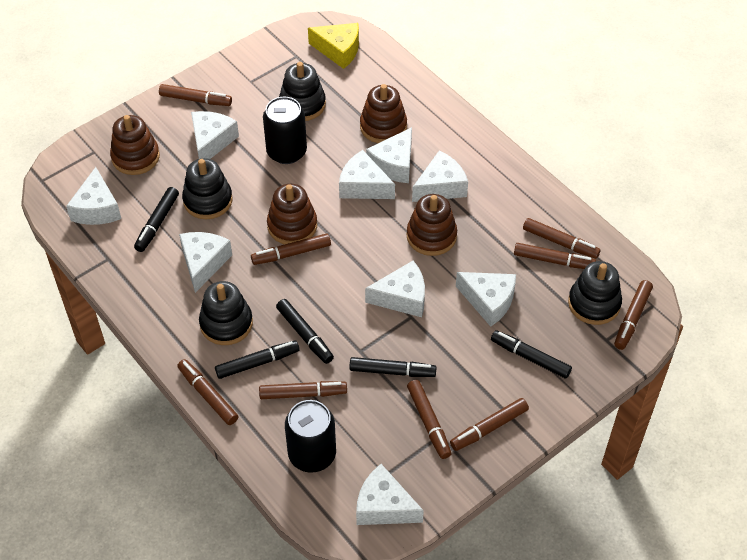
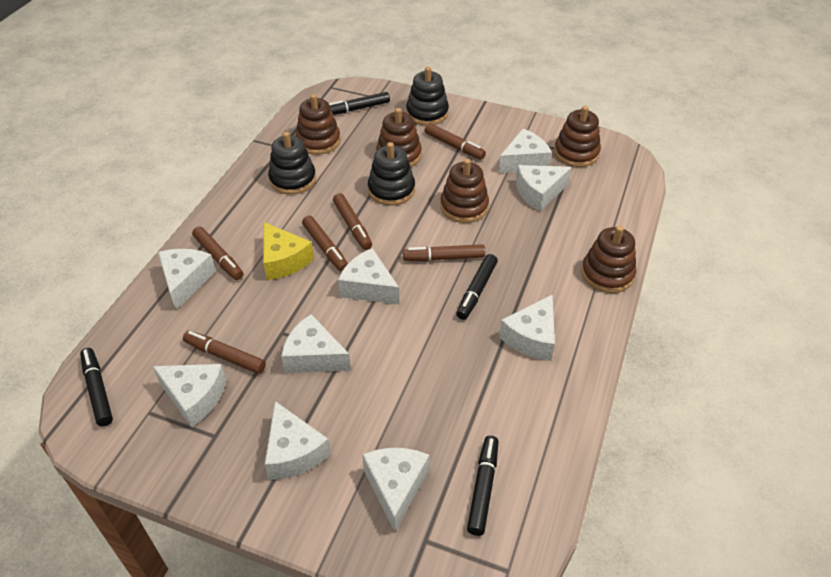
black can: [263,97,307,164] [285,400,336,473] = 2 -> none = 0
black marker: [134,187,179,252] [215,340,299,379] [276,299,334,364] [349,357,437,377] [491,330,572,378] = 5 -> [80,348,113,426] [329,92,390,115] [456,254,498,320] [467,436,499,536] = 4
black stacking toy: [182,158,233,219] [199,281,253,345] [279,62,326,121] [568,261,622,325] = 4 -> [268,132,316,195] [368,142,415,206] [406,67,449,125] = 3
brown marker: [159,84,232,106] [177,359,239,425] [251,233,331,265] [259,381,347,399] [407,380,452,459] [450,398,529,451] [514,243,596,269] [523,218,601,259] [614,280,653,350] = 9 -> [183,331,266,374] [192,227,243,280] [302,216,348,272] [333,193,372,250] [403,244,485,261] [425,123,486,160] = 6
brown stacking toy: [110,115,160,175] [267,184,317,244] [360,84,407,143] [407,194,457,256] = 4 -> [295,94,341,155] [376,108,422,167] [440,159,489,223] [554,106,601,167] [581,226,636,293] = 5

